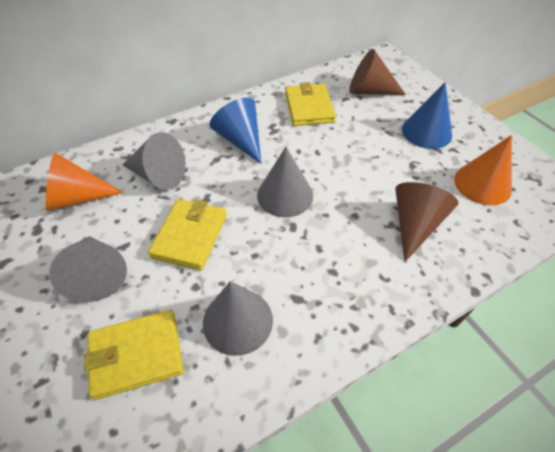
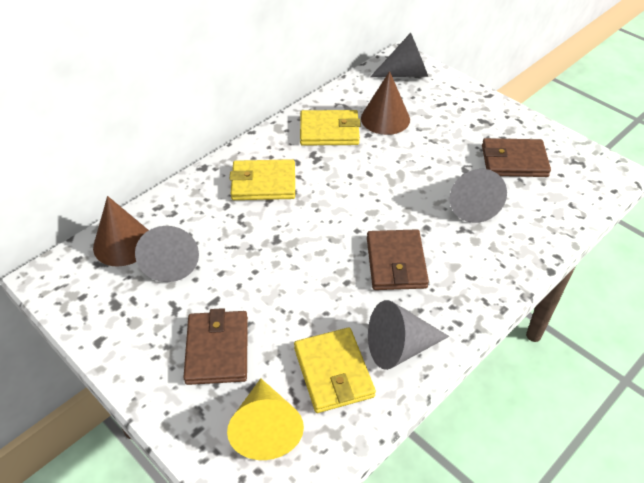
blue cone: [210,98,262,164] [402,83,452,149] = 2 -> none = 0
brown wallet: none = 0 -> [183,308,248,385] [367,229,429,290] [482,138,551,177] = 3
orange cone: [46,153,123,211] [454,135,512,205] = 2 -> none = 0
yellow cone: none = 0 -> [227,378,304,460] = 1

